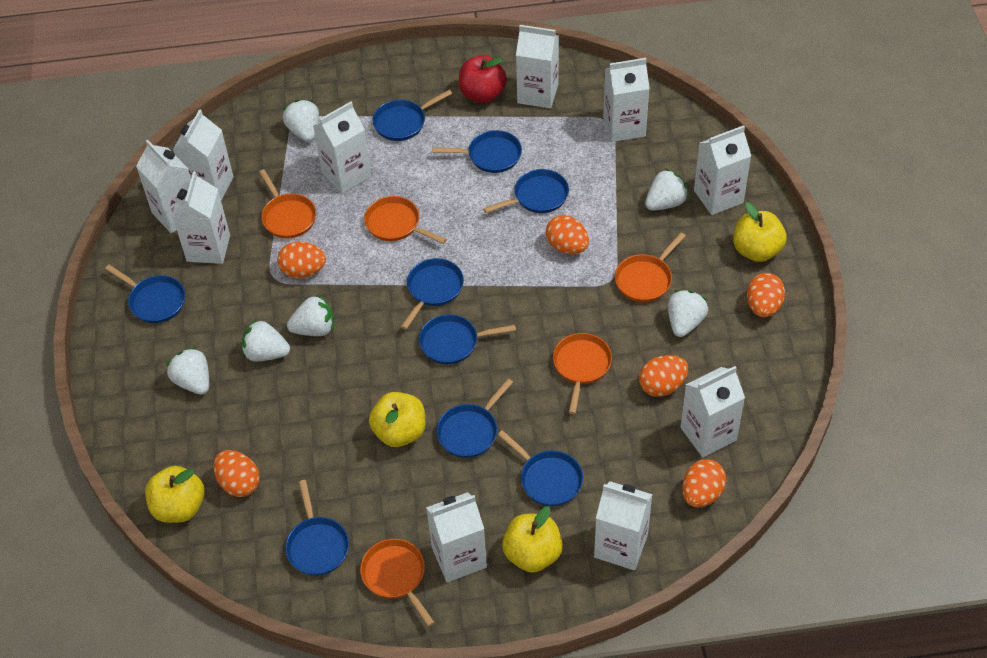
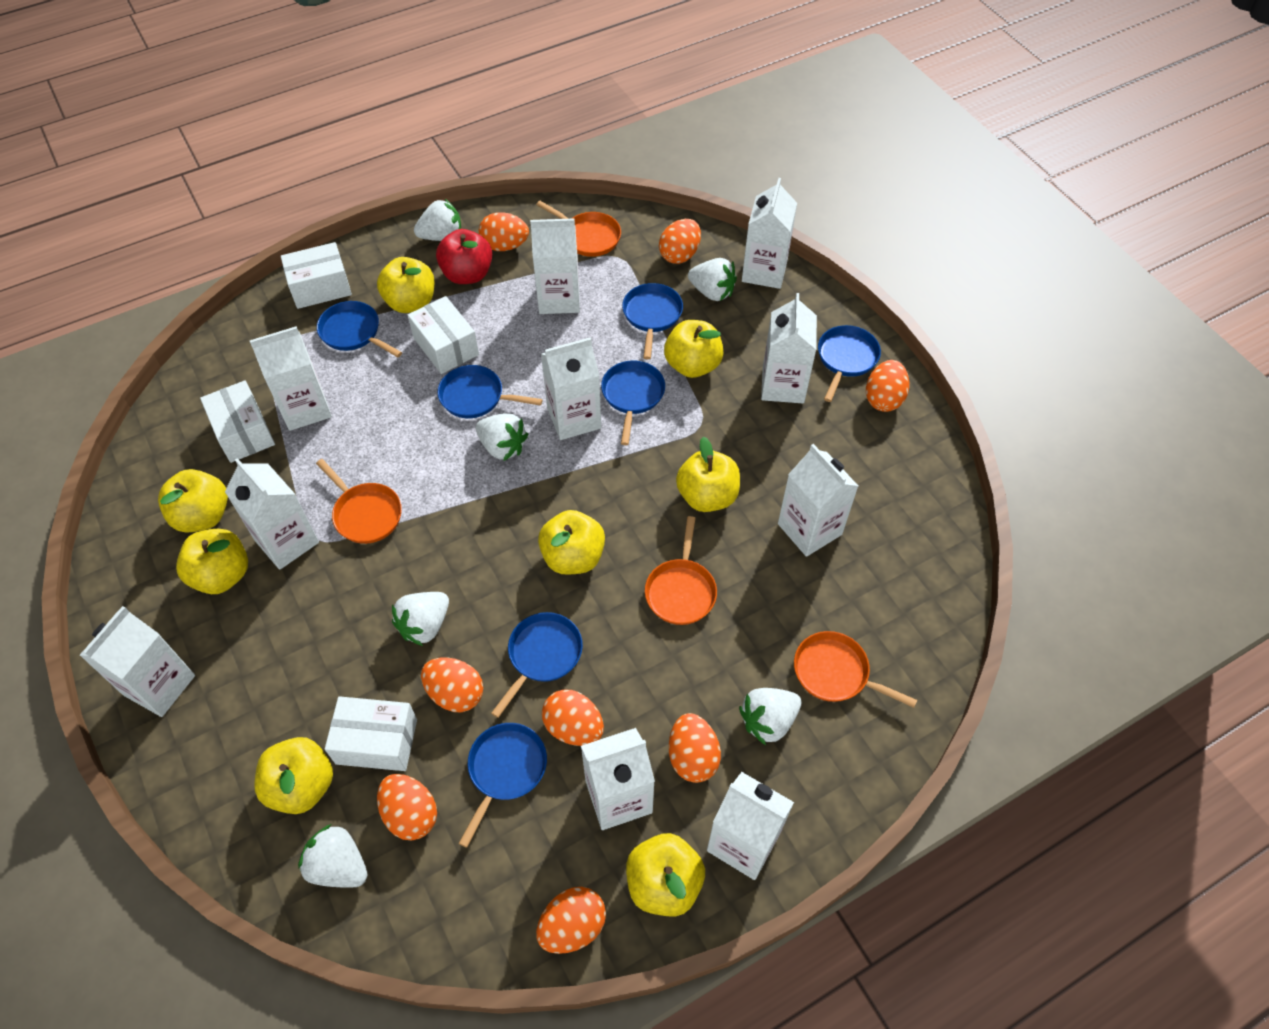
blue pan: [105,265,185,323] [285,480,349,576] [373,90,452,141] [401,258,464,330] [419,314,516,364] [433,130,522,173] [436,379,513,458] [483,169,569,213] [498,430,583,506] = 9 -> [317,301,402,357] [438,365,543,418] [458,723,547,848] [491,612,583,718] [601,361,665,445] [622,283,683,359] [818,325,881,402] = 7
orange egg: [213,450,260,497] [277,242,326,278] [546,215,589,254] [639,355,688,397] [682,459,726,508] [747,273,785,317] = 6 -> [377,774,437,840] [421,657,483,712] [479,212,529,251] [536,887,606,954] [542,690,604,746] [659,219,701,264] [669,713,721,783] [866,360,909,412] = 8
orange pan: [259,169,316,238] [360,539,435,627] [364,196,447,244] [553,333,612,414] [615,232,686,302] = 5 -> [316,459,402,544] [536,201,621,257] [645,516,717,625] [794,631,917,708] = 4
white box: none = 0 -> [200,380,275,463] [281,242,352,309] [325,696,417,771] [408,296,479,374] = 4
yellow apple: [145,466,204,523] [369,392,425,447] [502,506,563,573] [733,202,787,262] = 4 -> [158,469,228,533] [176,529,248,594] [254,737,333,814] [377,257,435,313] [538,510,605,575] [626,833,705,916] [664,320,724,378] [676,436,740,512] = 8

